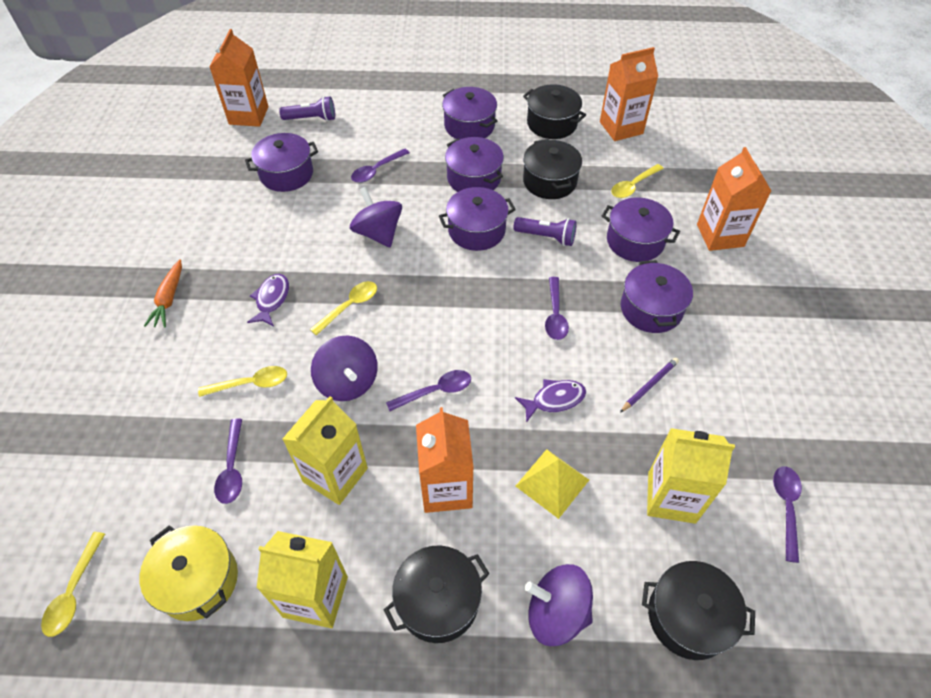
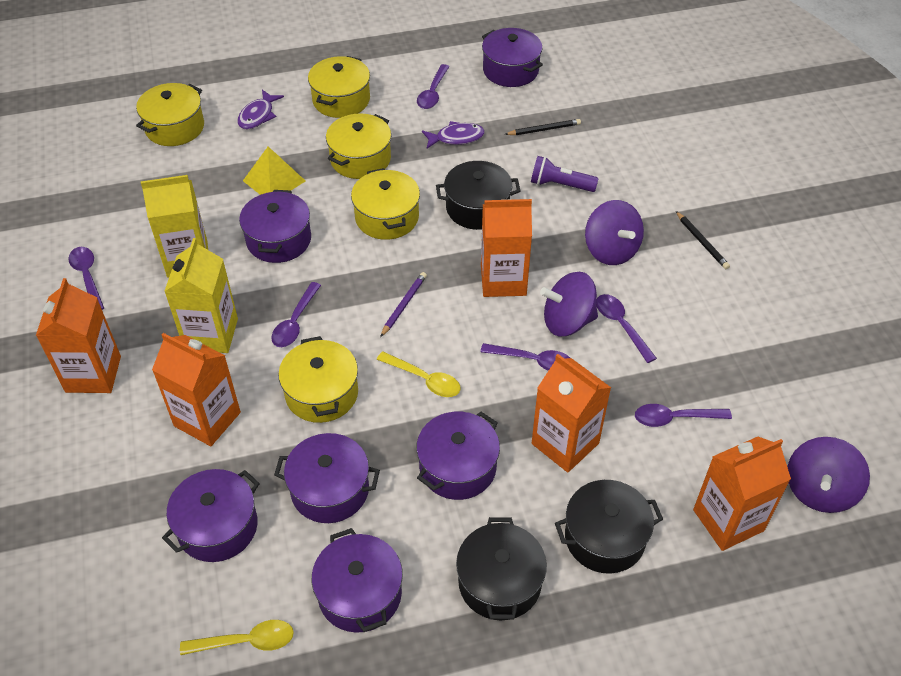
black pencil: none = 0 -> [504,119,581,135] [676,211,730,269] = 2
black pot: [384,545,490,643] [523,84,586,139] [523,139,582,199] [642,561,755,660] = 4 -> [436,161,521,230] [456,517,547,621] [555,480,663,574] = 3
orange carrot: [144,259,182,328] = 1 -> none = 0
orange carton: [209,29,268,127] [416,407,474,513] [600,47,658,141] [697,147,771,251] = 4 -> [36,278,121,393] [152,333,241,446] [481,199,532,297] [532,354,611,472] [693,437,791,551] = 5
purple flashlight: [279,96,335,121] [514,217,577,246] = 2 -> [531,156,599,192] = 1
purple spoon: [214,418,242,504] [351,148,410,183] [386,370,471,411] [545,277,569,340] [773,466,802,563] = 5 -> [68,247,104,310] [271,282,321,347] [417,64,449,109] [480,343,570,371] [596,294,657,363] [635,404,732,427] = 6
yellow carton: [257,531,348,628] [283,396,368,505] [647,428,735,524] = 3 -> [141,175,208,278] [164,238,238,353] = 2
yellow pot: [139,525,238,621] = 1 -> [136,83,204,146] [279,336,358,423] [308,56,370,118] [326,113,391,179] [351,168,420,240] = 5
yellow spoon: [41,532,105,637] [198,366,287,397] [310,281,377,335] [611,164,664,198] = 4 -> [180,620,294,655] [376,351,461,397] = 2

